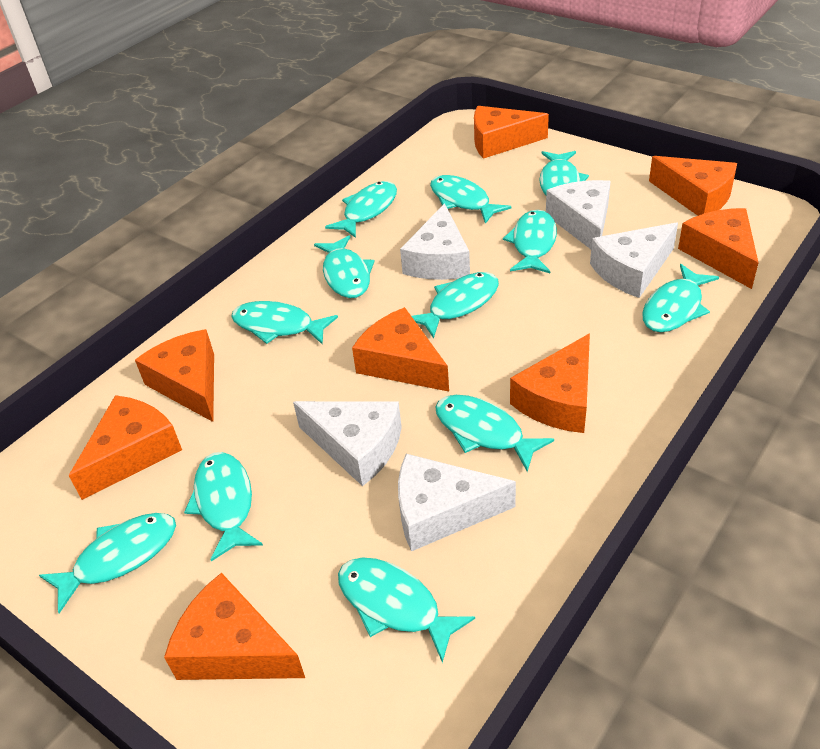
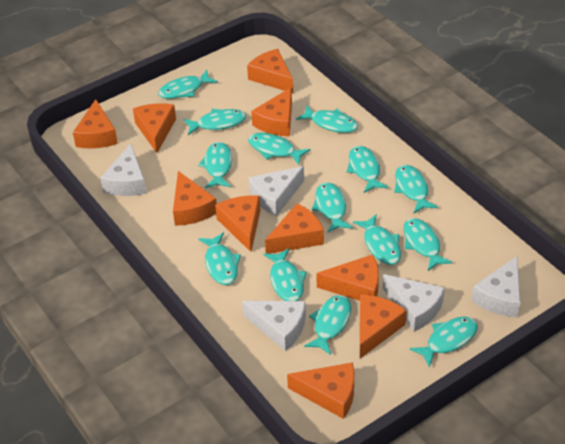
orange cheese: [69,395,182,500] [135,329,214,422] [164,573,305,680] [352,307,449,391] [474,106,549,159] [510,333,590,433] [649,156,737,216] [678,208,759,289] = 8 -> [73,99,118,148] [133,103,176,153] [173,171,217,226] [215,196,260,252] [247,49,293,93] [251,87,292,137] [265,203,324,254] [287,362,354,419] [316,254,379,301] [360,294,407,359] = 10
turquoise fish: [39,513,176,613] [184,452,263,561] [231,301,338,345] [314,235,375,298] [325,181,397,238] [338,557,475,663] [412,272,499,339] [430,175,512,224] [435,395,554,472] [503,210,557,273] [539,151,589,195] [642,264,719,332] = 12 -> [158,70,218,99] [184,109,246,135] [198,142,232,188] [198,232,241,285] [248,133,311,165] [263,248,307,301] [296,105,358,133] [304,295,351,355] [312,182,353,233] [347,146,388,193] [353,214,401,265] [394,165,438,213] [404,218,453,271] [410,317,478,368] = 14

